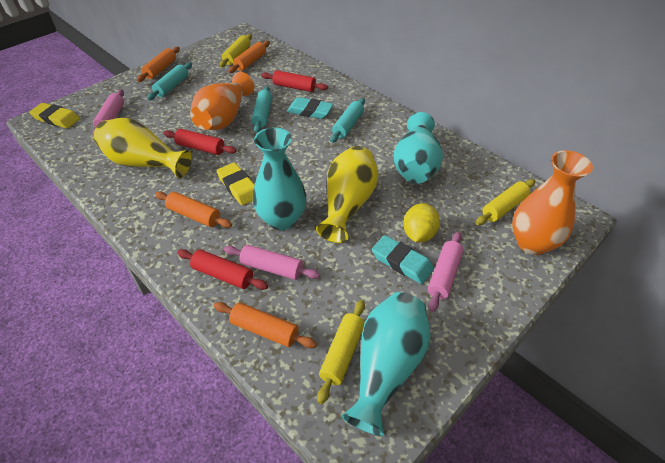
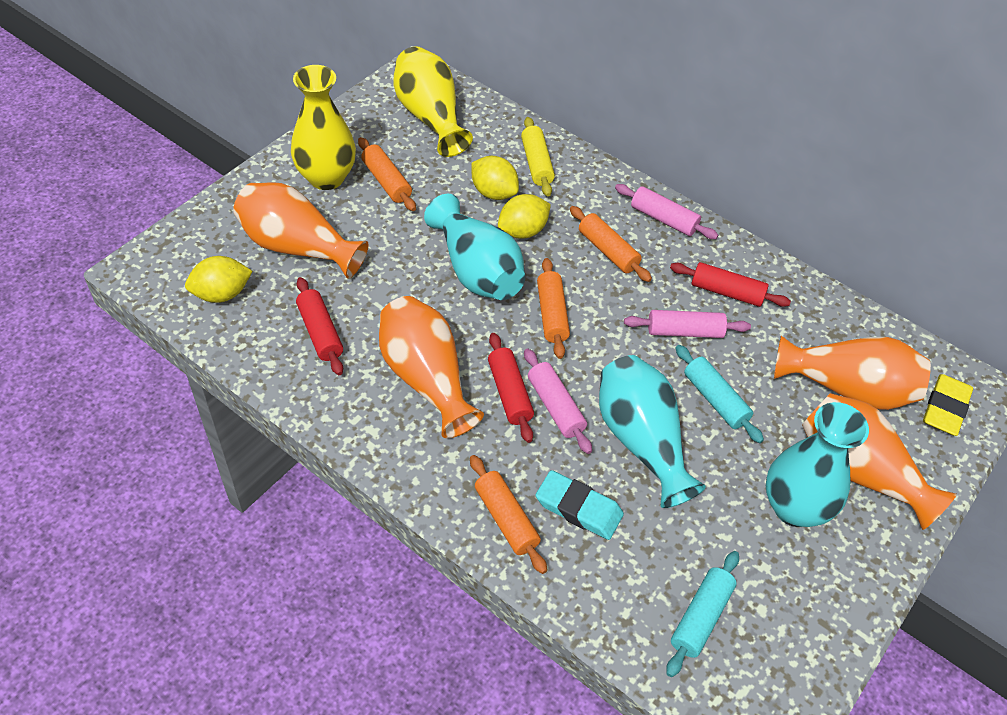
orange vase: [190,72,254,130] [512,150,593,255] = 2 -> [233,182,369,279] [379,296,484,438] [774,336,931,410] [802,393,957,530] = 4
turquoise eraser: [287,97,333,119] [372,235,434,284] = 2 -> [536,470,624,540] = 1
turquoise rolling pin: [147,62,192,100] [251,86,272,133] [330,98,365,143] = 3 -> [666,551,739,677] [675,345,764,443] = 2
yellow eraser: [29,103,80,128] [216,162,255,206] = 2 -> [923,374,973,436] = 1
yellow lemon: [403,203,440,242] = 1 -> [185,256,253,303] [471,156,519,200] [498,194,551,239] = 3
yellow rolling pin: [219,34,252,67] [317,300,365,404] [476,179,535,225] = 3 -> [521,117,555,197] = 1

